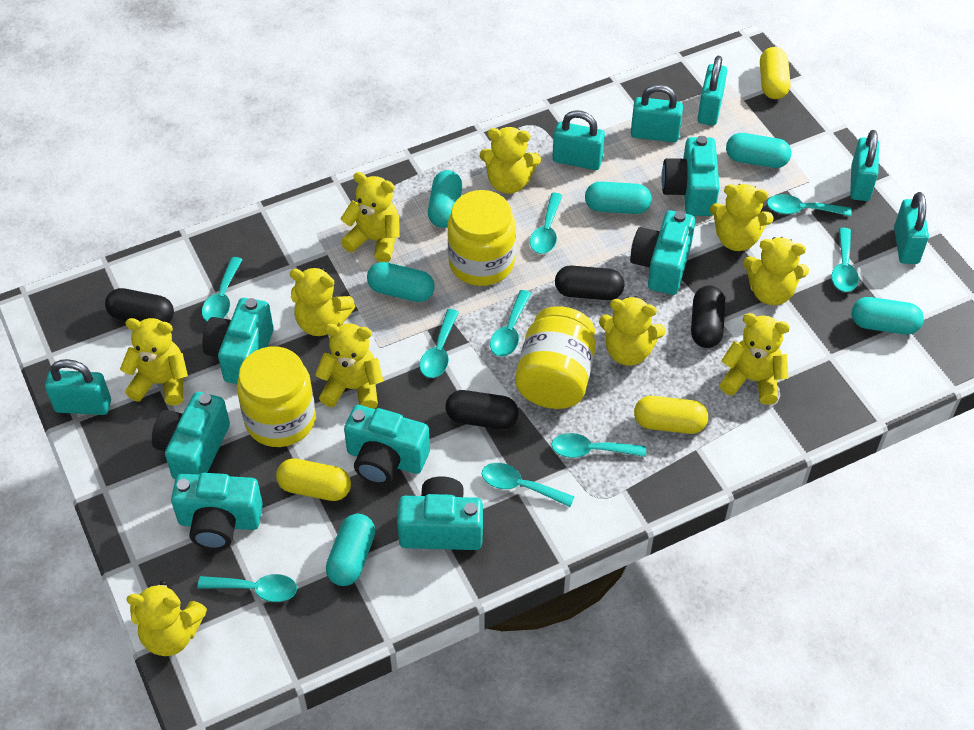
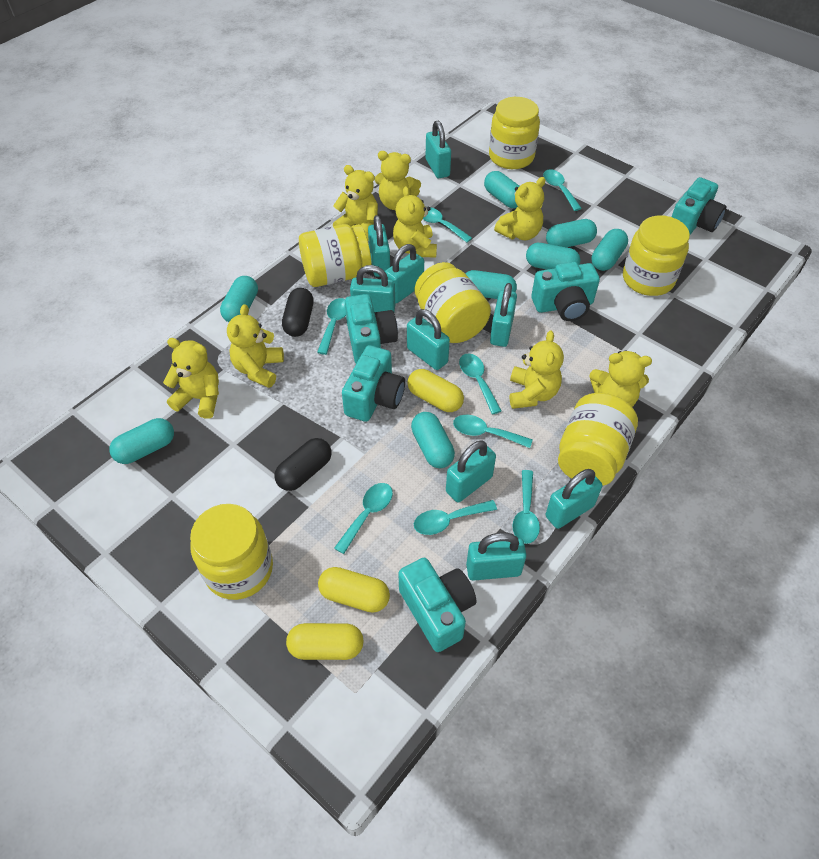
black capsule: [105,288,174,323] [445,390,519,429] [555,266,624,300] [691,285,725,348] = 4 -> [274,438,331,491] [282,288,314,337] = 2
turquoise camera: [152,392,230,479] [171,473,263,550] [202,298,274,384] [344,405,430,485] [397,476,483,550] [630,211,695,295] [661,136,720,216] = 7 -> [342,345,405,422] [345,294,398,363] [398,558,477,652] [531,262,600,321] [671,177,727,235] = 5
turquoise capsule: [326,514,375,586] [367,262,435,302] [428,170,462,228] [585,181,652,214] [726,133,791,168] [852,297,924,335] = 6 -> [109,418,174,464] [220,276,258,322] [411,412,455,468] [465,270,517,299] [484,171,520,208] [526,243,580,270] [546,219,597,247] [592,229,628,271] = 8
turquoise padlock: [45,359,111,415] [552,110,605,170] [631,84,683,142] [697,56,727,125] [850,130,879,201] [894,192,929,264] = 6 -> [350,265,395,312] [368,215,390,277] [385,244,424,304] [407,309,450,370] [426,121,451,178] [446,441,496,502] [466,533,526,581] [490,283,517,347] [546,469,602,529] = 9
turquoise spoon: [197,574,297,602] [202,257,243,322] [420,309,459,378] [482,463,575,507] [490,290,531,357] [530,193,563,254] [551,433,646,458] [767,194,852,216] [832,228,859,292] = 9 -> [317,298,346,355] [334,483,393,554] [414,500,497,535] [423,207,472,243] [453,415,533,448] [459,353,502,414] [512,470,540,544] [543,169,582,211] = 8
yellow jar: [237,346,316,447] [447,190,516,286] [515,306,596,409] = 3 -> [190,504,273,600] [299,224,372,287] [415,262,491,343] [489,97,540,169] [558,393,638,486] [623,215,690,296] = 6
yellow teddy bear: [120,318,188,406] [126,581,207,656] [290,267,356,336] [315,323,383,409] [340,172,400,262] [480,127,541,194] [599,296,666,366] [710,184,774,251] [720,313,790,405] [743,237,809,305] = 10 -> [163,338,219,419] [227,304,284,388] [333,165,378,241] [375,151,421,210] [393,186,437,257] [494,177,546,240] [510,331,564,409] [589,350,652,407] = 8

